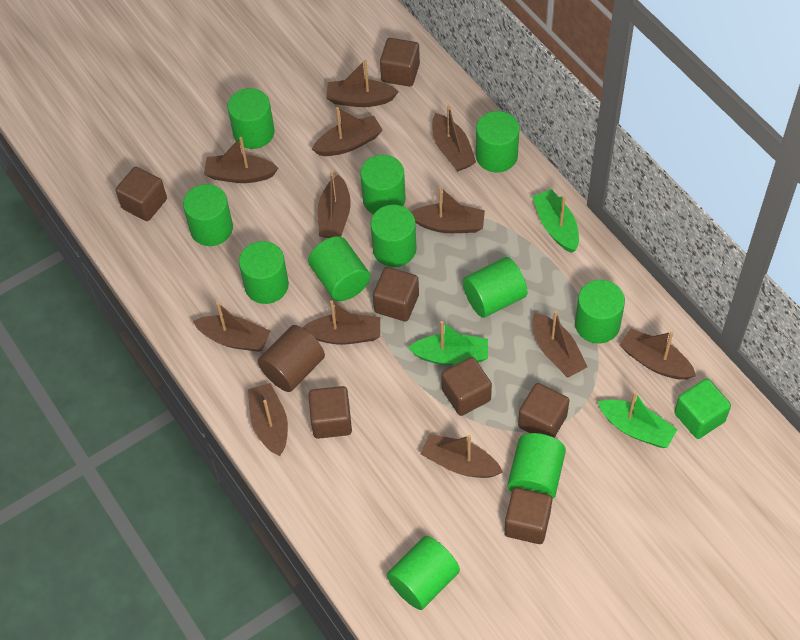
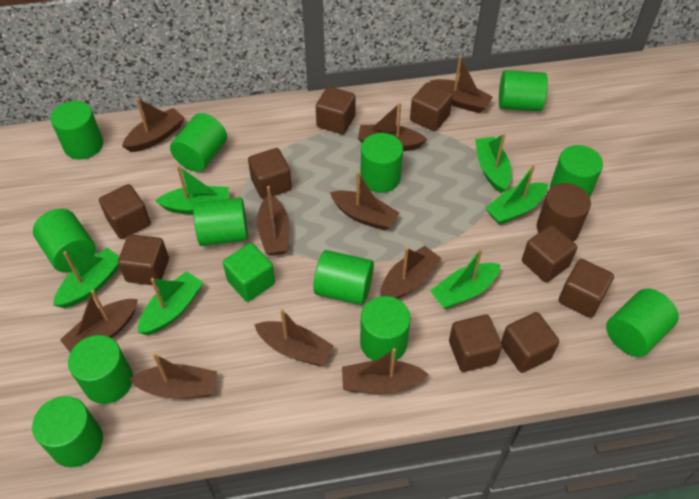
brown boat: [193,302,270,352] [204,137,278,183] [248,383,288,456] [303,300,380,345] [312,107,383,156] [318,171,351,238] [326,60,399,107] [411,187,485,233] [420,434,503,478] [432,105,476,171] [532,311,588,378] [619,329,696,380] = 12 -> [60,290,138,352] [122,98,184,152] [129,353,217,399] [254,309,334,366] [257,186,290,255] [330,172,399,231] [342,348,429,394] [358,102,427,151] [380,246,442,299] [430,56,493,113] = 10
brown cube: [116,167,167,221] [308,386,352,439] [373,267,419,321] [380,38,420,87] [441,357,492,416] [504,487,552,544] [518,383,570,438] = 7 -> [99,184,151,239] [118,234,169,285] [248,148,292,199] [316,86,356,134] [410,82,453,132] [449,315,502,372] [501,312,559,373] [522,225,577,282] [559,259,614,318] = 9
green boat: [408,321,488,365] [532,189,579,253] [597,391,678,448] = 3 -> [53,248,119,308] [138,271,204,335] [155,166,229,214] [430,248,501,309] [475,133,511,193] [485,164,548,225] = 6
green cylinder: [183,184,233,246] [227,88,274,149] [239,241,289,304] [308,236,370,301] [360,155,406,214] [370,205,416,267] [387,536,460,610] [463,257,527,318] [476,111,519,172] [508,433,566,500] [575,280,625,344] = 11 -> [32,396,103,468] [33,209,96,273] [51,101,103,159] [68,335,133,404] [170,113,227,172] [193,197,248,246] [313,250,374,305] [360,133,403,193] [360,296,411,360] [499,70,548,111] [550,145,603,197] [606,289,679,357] = 12

